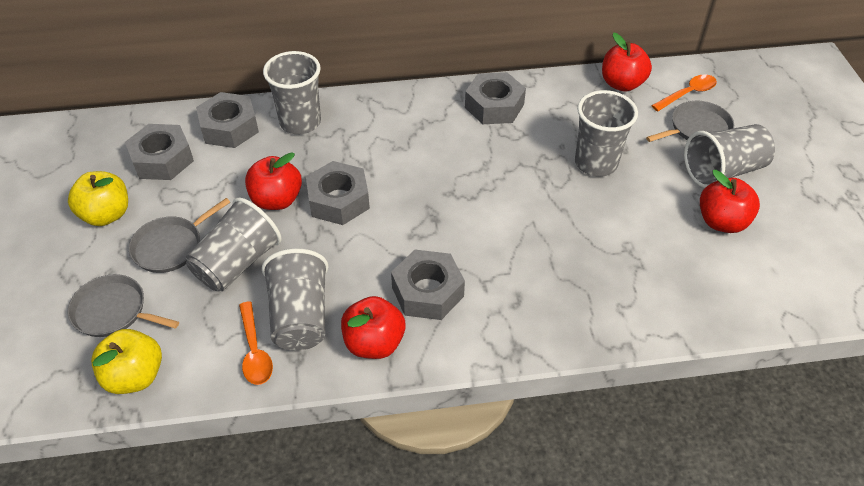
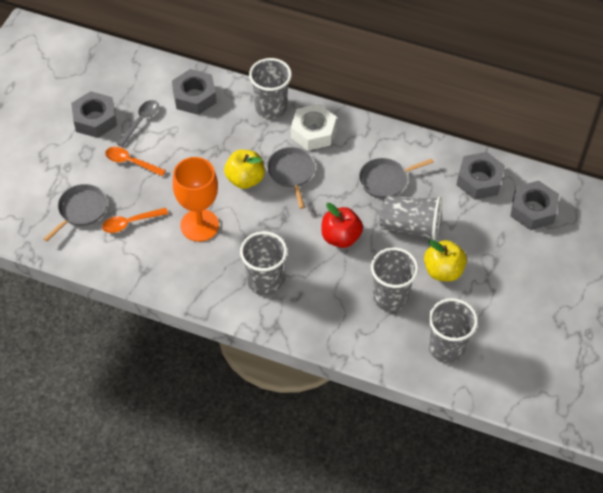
grey nut: [125,124,194,180] [196,92,259,148] [306,161,370,225] [391,250,465,320] [465,72,526,124] = 5 -> [71,91,117,138] [172,69,216,115] [456,152,505,200] [510,181,559,230] = 4
grey spoon: none = 0 -> [116,100,159,147] = 1
orange goblet: none = 0 -> [173,157,219,242] = 1
red apple: [245,152,302,210] [341,296,405,359] [602,33,652,92] [700,170,760,233] = 4 -> [321,203,363,248] = 1
white nut: none = 0 -> [291,104,337,151] = 1

